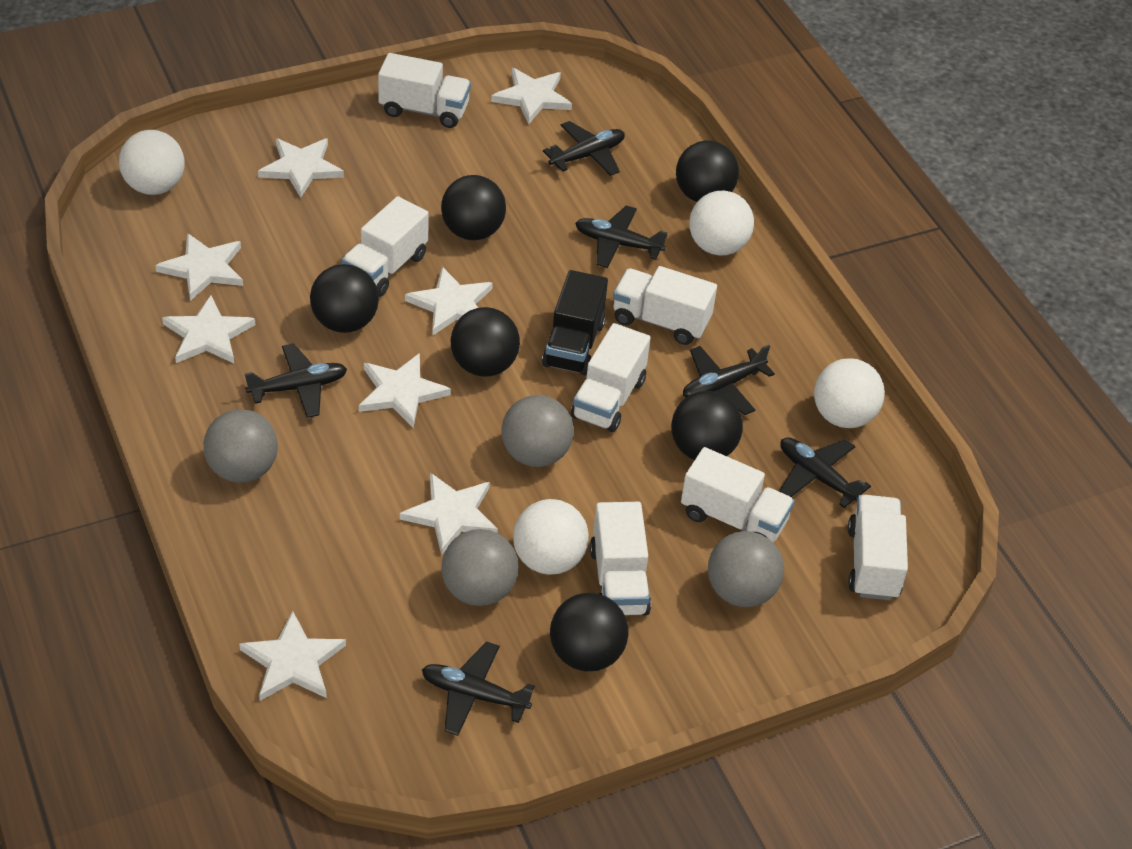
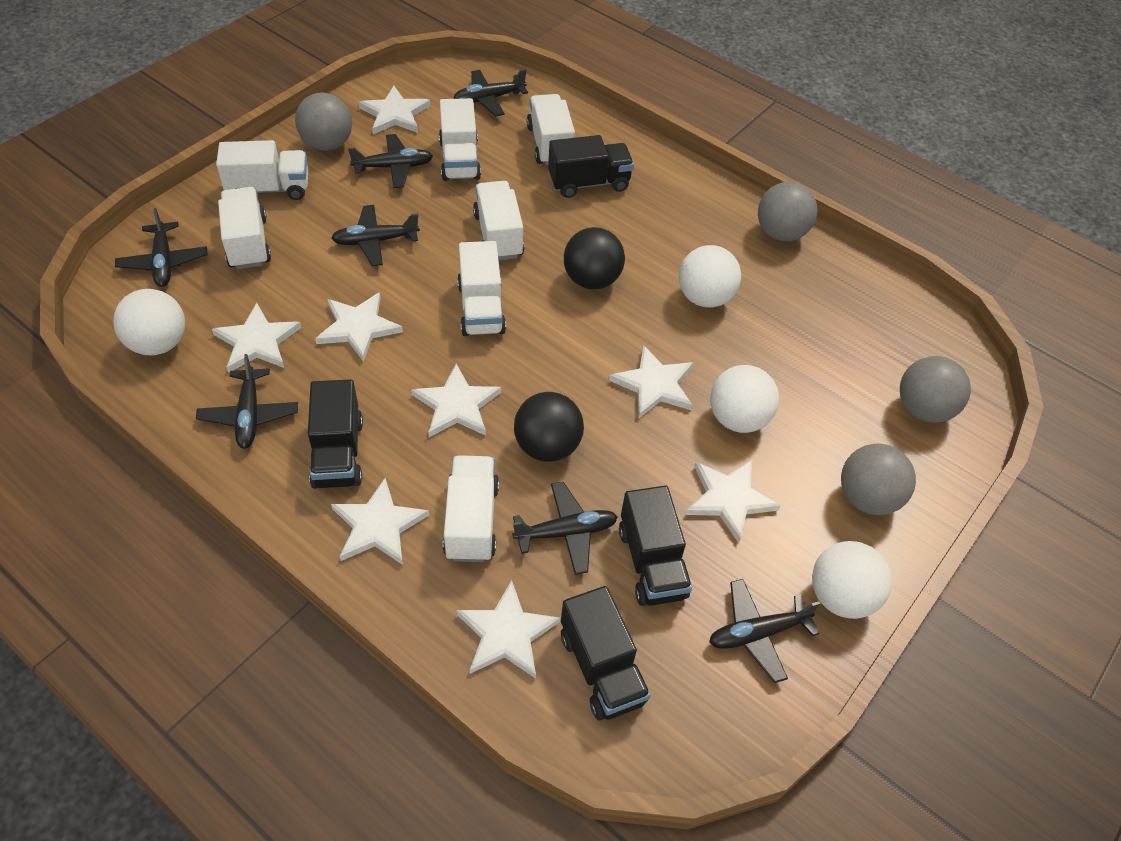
black ball: [310,264,379,333] [441,175,506,240] [451,307,520,377] [550,593,628,672] [671,391,743,460] [676,140,739,202] = 6 -> [514,392,584,462] [564,227,625,289] = 2
black plane: [245,343,347,418] [422,642,535,736] [543,121,625,176] [575,206,668,268] [683,345,775,415] [779,437,871,508] = 6 -> [115,208,207,287] [196,354,298,449] [331,205,420,266] [348,134,433,188] [453,69,528,116] [512,482,618,575] [709,579,820,683] = 7
black truck: [542,270,608,375] = 1 -> [308,379,363,489] [548,135,634,198] [561,586,651,721] [619,486,692,606] = 4

